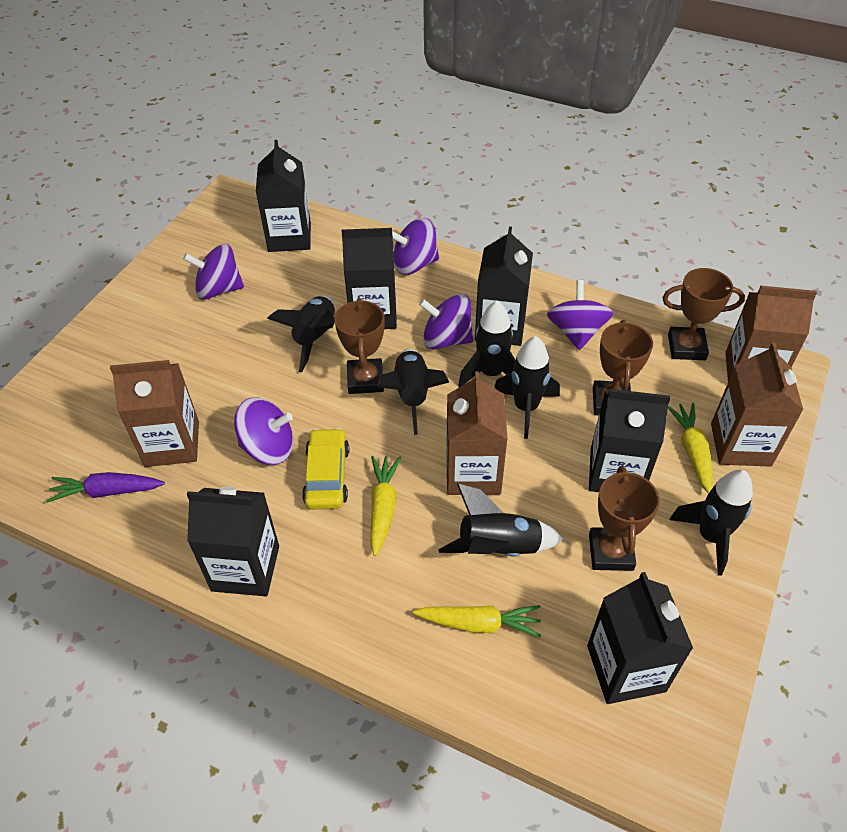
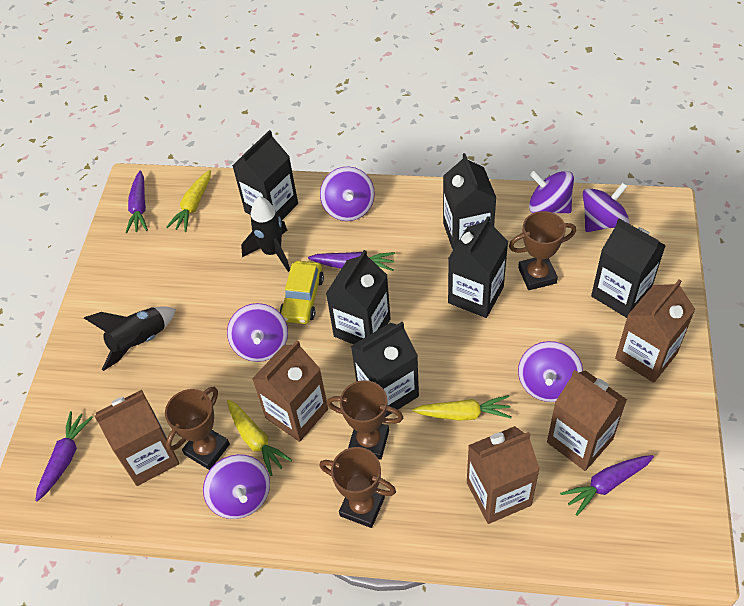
black rocket: [267,295,335,372] [377,349,449,435] [439,484,563,556] [458,301,516,387] [494,336,560,439] [669,470,753,576] = 6 -> [84,306,176,371] [241,196,290,272] = 2
brown carton: [110,360,199,467] [446,371,508,495] [711,343,803,467] [725,286,817,382] = 4 -> [95,390,179,486] [252,340,328,442] [467,426,540,524] [547,370,627,471] [615,279,695,383] = 5
purple carrot: [46,472,165,503] = 1 -> [35,411,93,502] [125,171,148,234] [308,252,395,271] [560,455,654,516] = 4
purple spinning top: [183,244,244,300] [234,398,293,465] [392,218,439,275] [419,294,473,350] [547,280,613,350] = 5 -> [203,454,270,519] [227,303,288,362] [320,166,375,221] [518,341,583,402] [529,171,574,213] [583,183,630,232] = 6

